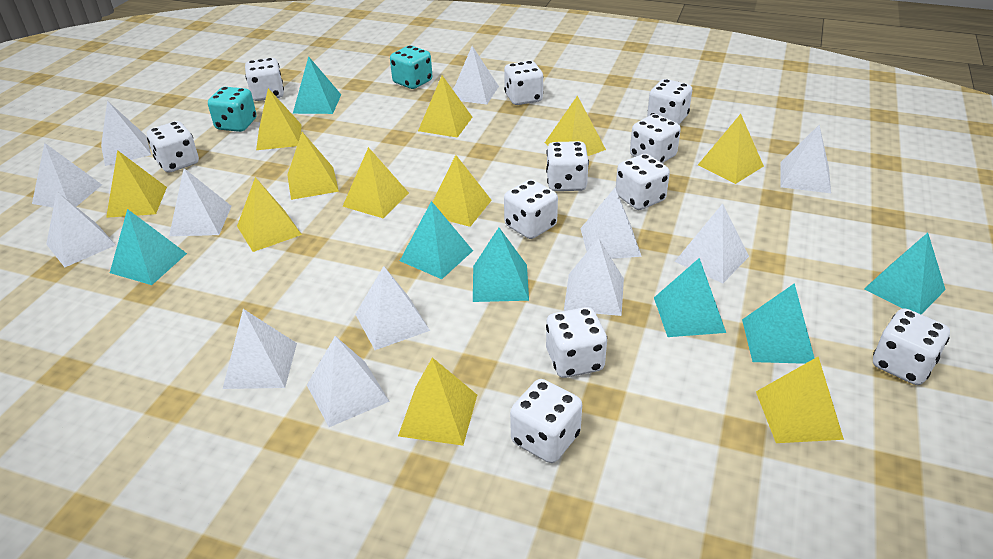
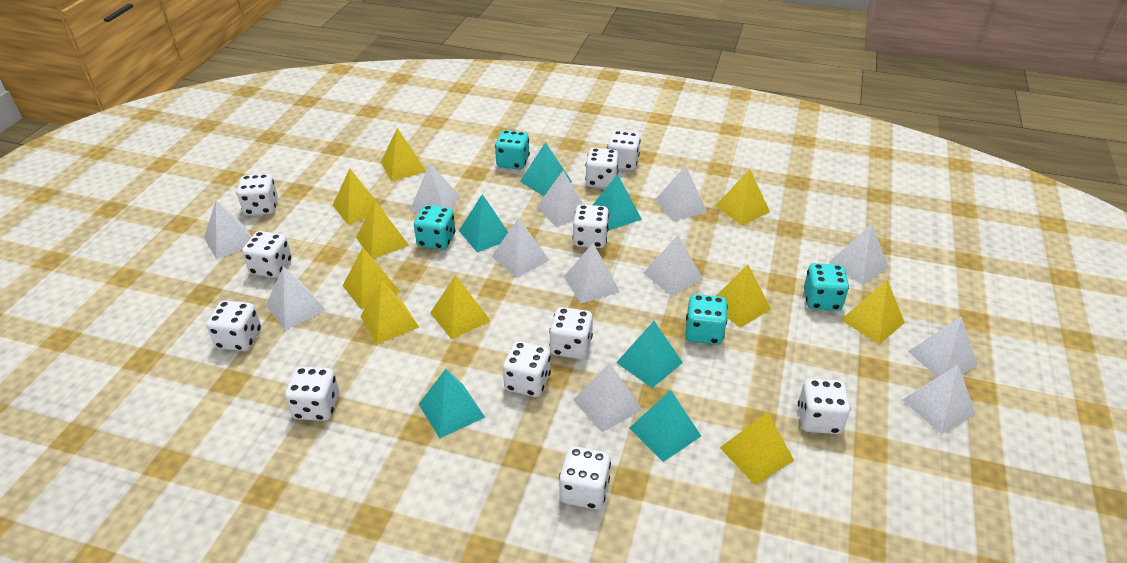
turquoise dice: [208,87,256,132] [390,45,432,89] = 2 -> [414,205,455,250] [495,130,530,170] [685,294,728,345] [804,263,849,311] = 4
turquoise pyramid: [110,209,187,285] [293,56,341,114] [400,201,473,279] [473,228,529,302] [654,258,726,337] [742,283,814,364] [864,233,946,314] = 7 -> [419,369,485,438] [459,194,508,253] [520,142,572,196] [593,174,642,231] [616,321,683,388] [629,390,701,462] = 6
yellow pyramid: [106,150,167,218] [237,177,302,252] [256,88,302,150] [287,132,339,200] [342,147,409,218] [398,357,477,446] [418,76,473,138] [433,155,492,227] [545,96,606,156] [698,114,764,184] [756,357,844,443] = 11 -> [332,169,384,225] [342,247,401,310] [356,201,409,259] [360,280,419,344] [381,128,426,181] [430,275,491,340] [715,169,770,226] [716,265,771,328] [720,412,795,485] [841,280,905,344] = 10

